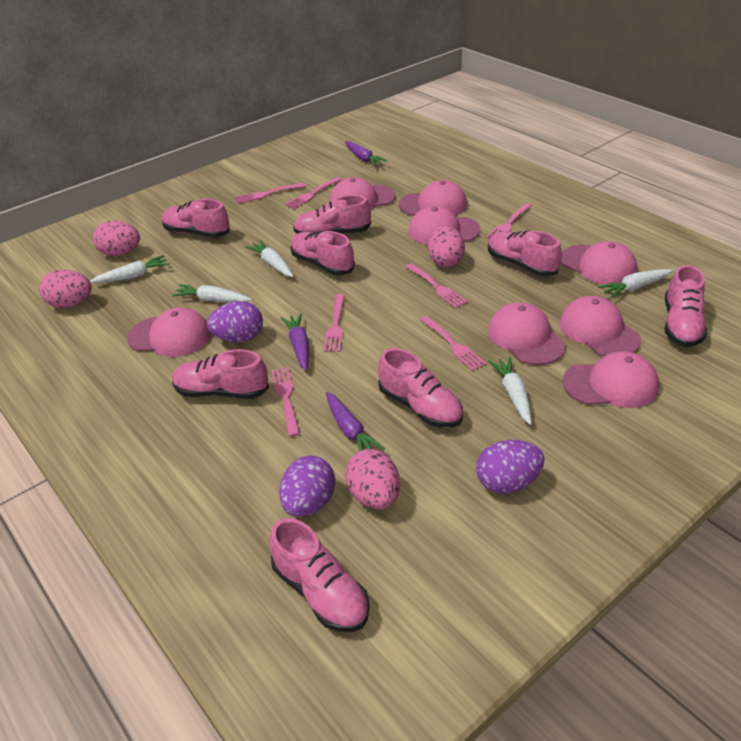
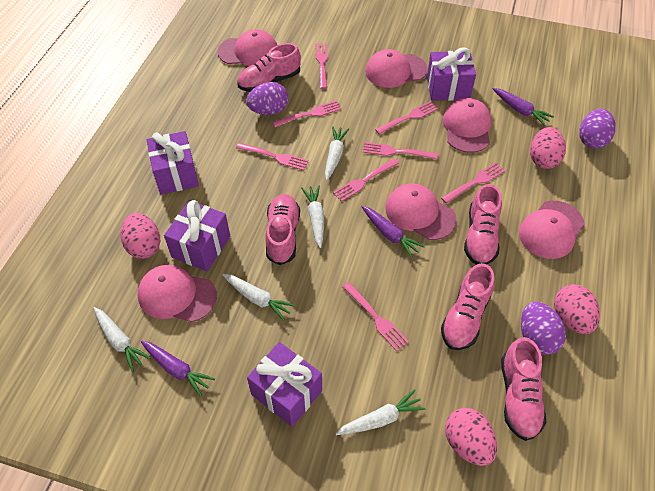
pink cap: [127,308,211,357] [330,177,396,209] [399,180,467,216] [408,206,481,245] [488,302,566,365] [559,296,641,356] [561,241,637,285] [563,351,659,408] = 8 -> [138,265,217,322] [217,29,277,66] [365,49,427,88] [385,184,457,240] [443,98,492,153] [519,201,585,259] = 6
pink fork: [235,183,306,203] [271,367,300,437] [285,177,342,209] [323,294,345,352] [406,263,468,308] [420,315,486,371] [486,203,532,238] = 7 -> [236,143,309,171] [272,100,342,127] [315,43,328,89] [333,158,399,202] [343,282,409,351] [363,142,438,159] [375,101,439,134] [441,162,506,204] = 8
pink shoe: [162,199,230,238] [172,349,269,399] [269,518,370,632] [290,231,355,275] [293,195,371,234] [378,348,463,428] [488,231,562,276] [665,265,707,347] = 8 -> [237,43,301,92] [265,194,300,265] [441,263,494,350] [464,184,502,265] [501,337,546,441] = 5
purple gift: none = 0 -> [147,131,199,195] [164,200,230,271] [247,342,322,427] [427,47,476,101] = 4

